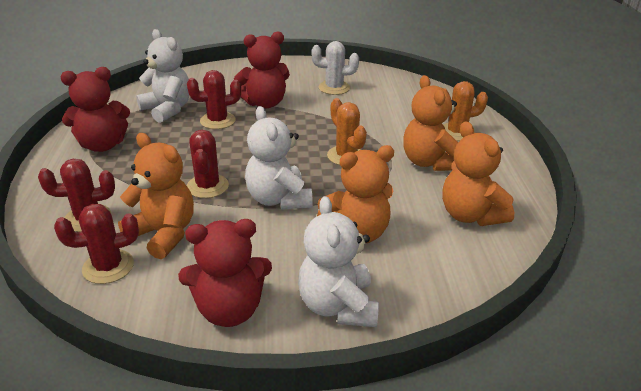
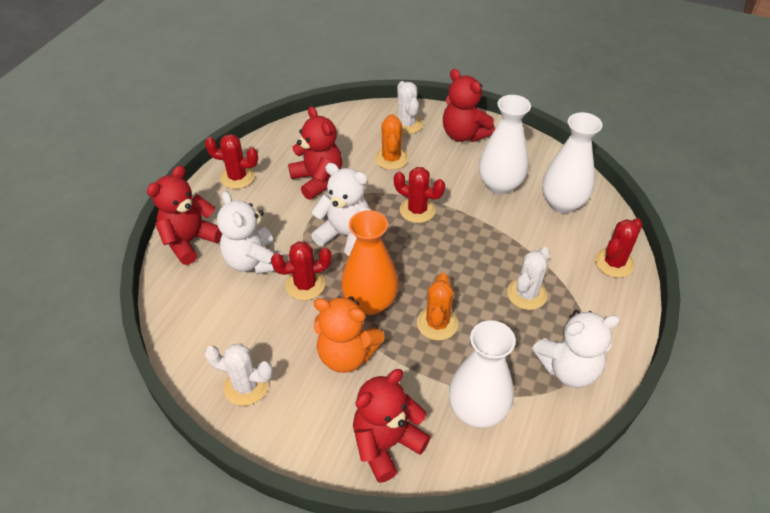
orange teddy bear: [118,133,194,259] [317,145,394,244] [403,75,458,171] [442,121,514,226] = 4 -> [314,296,385,373] = 1
orange vase: none = 0 -> [341,210,399,315] = 1
red teddy bear: [61,67,130,152] [178,219,272,327] [234,31,290,108] = 3 -> [147,166,222,265] [288,106,342,200] [353,369,431,483] [443,69,495,142] = 4
white cactus: [312,41,359,95] = 1 -> [204,343,273,406] [395,81,423,134] [507,247,550,310] = 3
white vase: none = 0 -> [449,320,516,428] [479,95,531,195] [542,112,603,213] = 3

